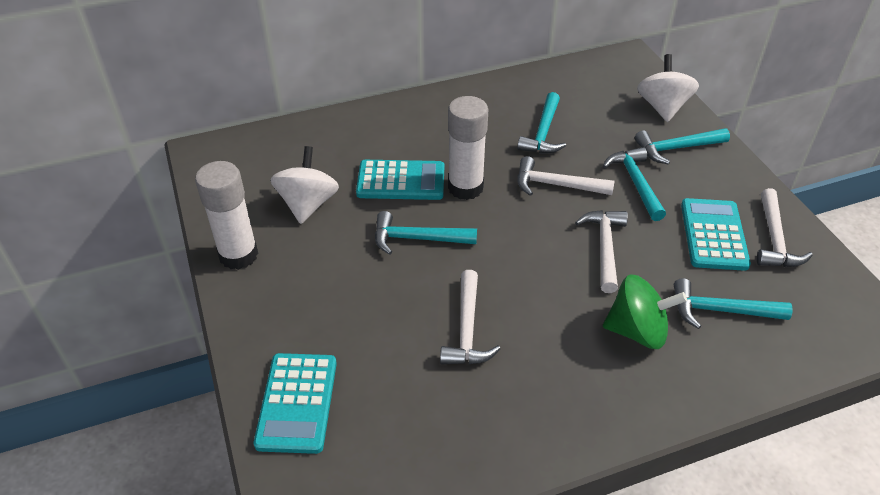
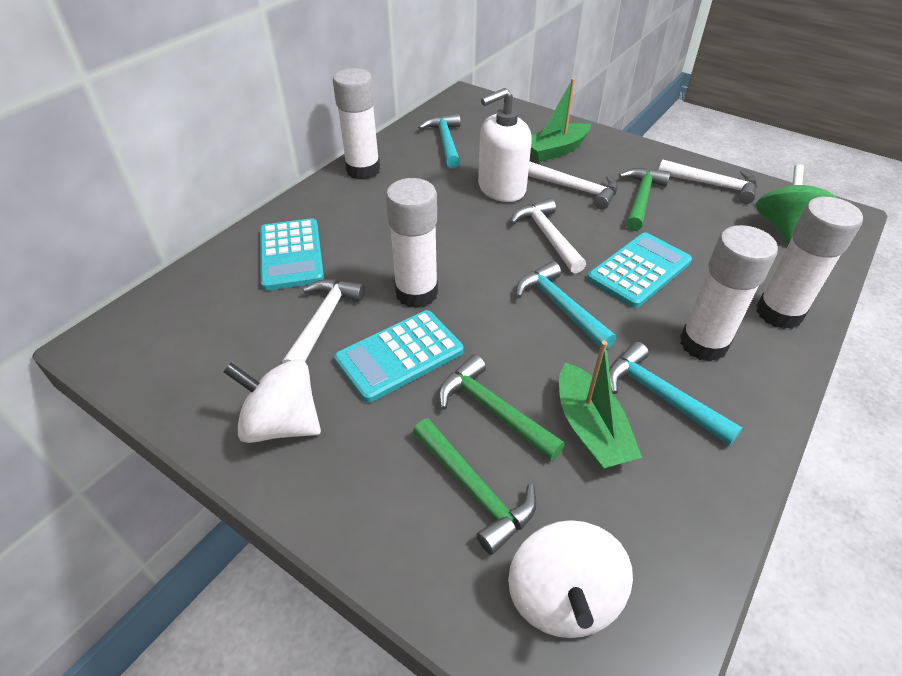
green boat: none = 0 -> [530,78,591,162] [559,341,642,470] = 2
green hammer: none = 0 -> [413,418,537,555] [438,355,565,461] [619,168,670,231] = 3
turquoise hammer: [375,211,477,255] [517,92,566,153] [603,147,666,221] [635,128,730,165] [674,278,793,329] = 5 -> [418,113,461,168] [516,261,616,349] [609,342,742,446] = 3
white glue stick: [195,161,258,270] [448,96,489,200] = 2 -> [333,68,380,180] [386,178,438,308] [680,225,778,362] [756,197,863,329] = 4
white soap dispenser: none = 0 -> [478,88,532,202] = 1

